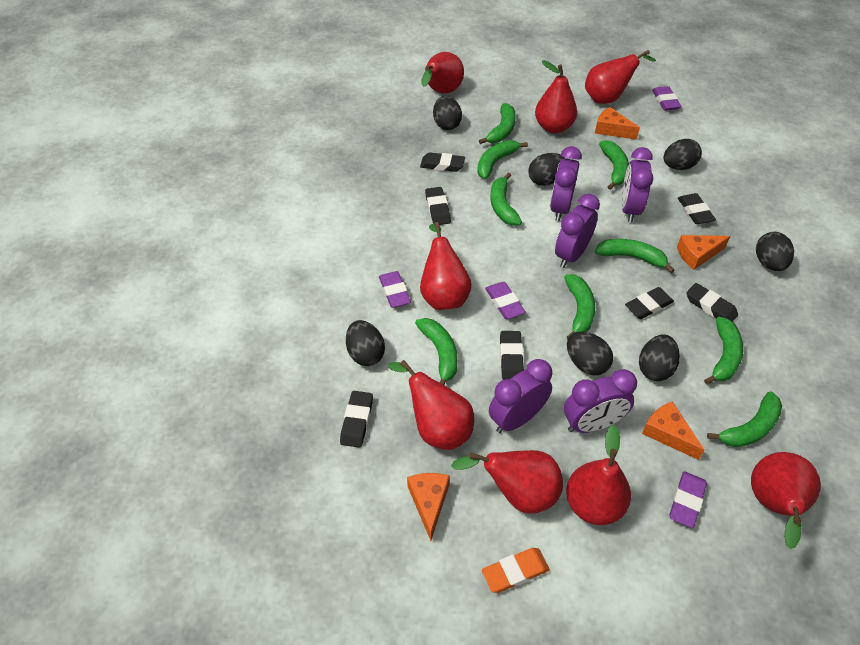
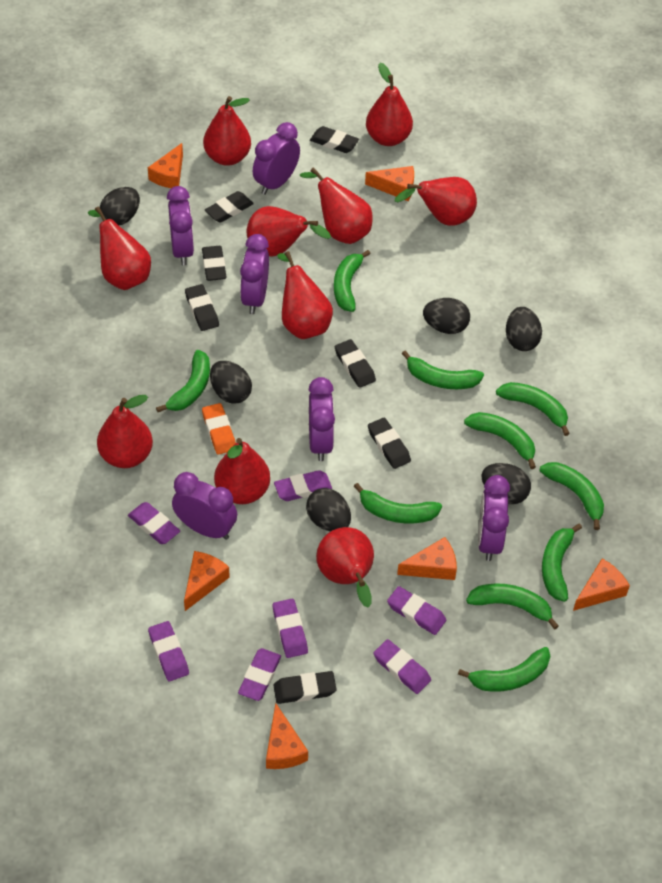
black egg: [346,320,385,366] [433,96,462,130] [528,153,565,186] [567,332,613,375] [639,334,680,381] [664,139,702,170] [756,232,794,271] = 7 -> [100,187,140,225] [210,361,252,404] [306,488,351,532] [423,298,470,334] [482,463,531,504] [506,307,542,351] = 6
green banana: [415,318,458,385] [477,140,528,179] [479,103,516,144] [490,173,522,226] [564,274,595,339] [595,239,674,273] [599,140,629,190] [704,317,743,385] [707,391,782,447] = 9 -> [156,350,210,412] [334,250,371,312] [353,483,442,523] [402,351,484,389] [458,647,550,692] [464,412,536,469] [466,584,559,629] [496,382,570,436] [540,462,604,530] [542,523,582,602] = 10
orange cheese: [407,473,450,541] [595,107,640,140] [642,401,705,460] [677,235,730,270] = 4 -> [148,143,183,188] [184,551,230,611] [266,703,308,769] [365,166,414,201] [397,537,457,580] [573,559,630,611] = 6
purple clock: [489,359,552,433] [550,146,582,221] [555,194,600,268] [564,369,637,433] [621,147,653,223] = 5 -> [167,186,194,266] [172,472,237,540] [240,234,269,314] [253,122,300,195] [309,377,335,461] [478,475,510,561] = 6
purple eraser: [379,271,411,308] [485,282,526,319] [652,86,682,111] [670,472,707,528] = 4 -> [128,502,180,544] [148,621,189,681] [238,648,281,701] [273,599,308,658] [274,470,332,501] [373,639,431,694] [387,586,446,635] = 7
red pear: [388,360,474,450] [420,222,472,310] [422,52,464,94] [451,450,563,513] [535,60,577,133] [566,425,631,525] [585,50,656,104] [751,452,821,549] = 8 -> [88,206,151,290] [97,395,153,468] [203,96,251,166] [214,438,270,504] [247,206,331,257] [277,251,333,339] [300,167,373,244] [316,527,374,608] [366,63,413,146] [395,177,477,226] = 10

